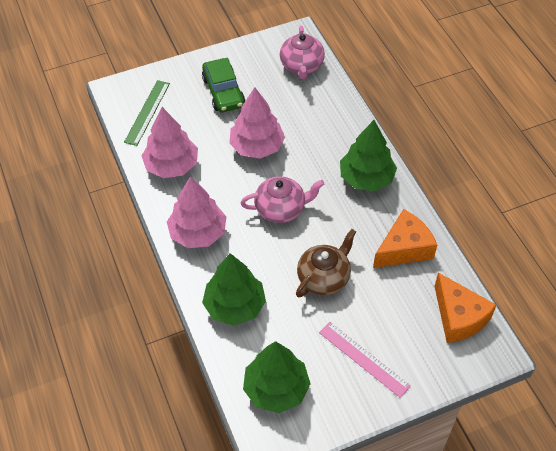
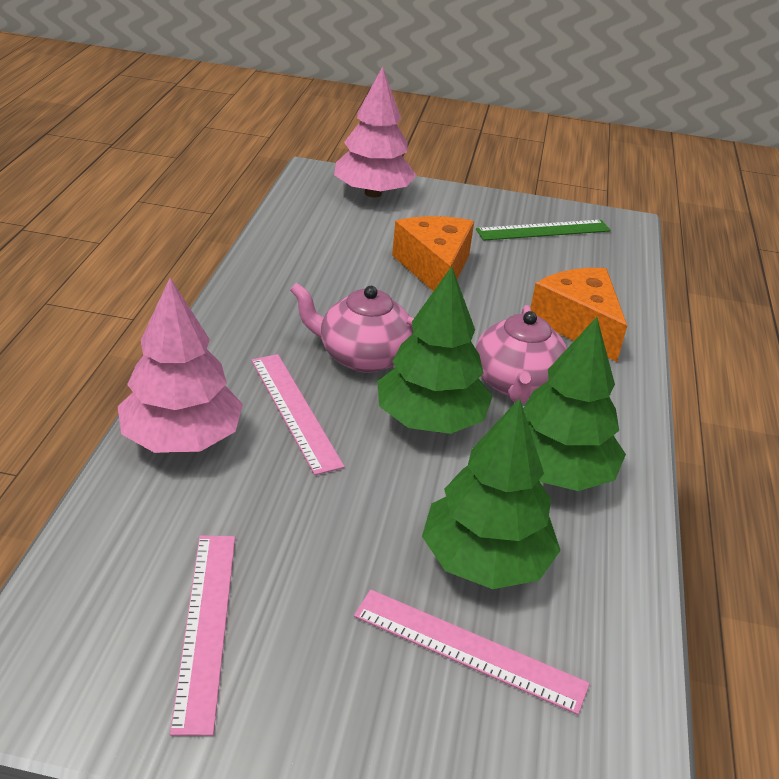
brown teapot: [296,229,356,297] = 1 -> none = 0
green car: [202,58,245,113] = 1 -> none = 0
pink ruler: [319,322,411,398] = 1 -> [170,535,235,736] [251,354,345,475] [354,589,590,715] = 3
pink tree: [142,107,198,178] [167,177,226,248] [229,87,285,159] = 3 -> [118,278,243,453] [334,66,417,197] = 2

